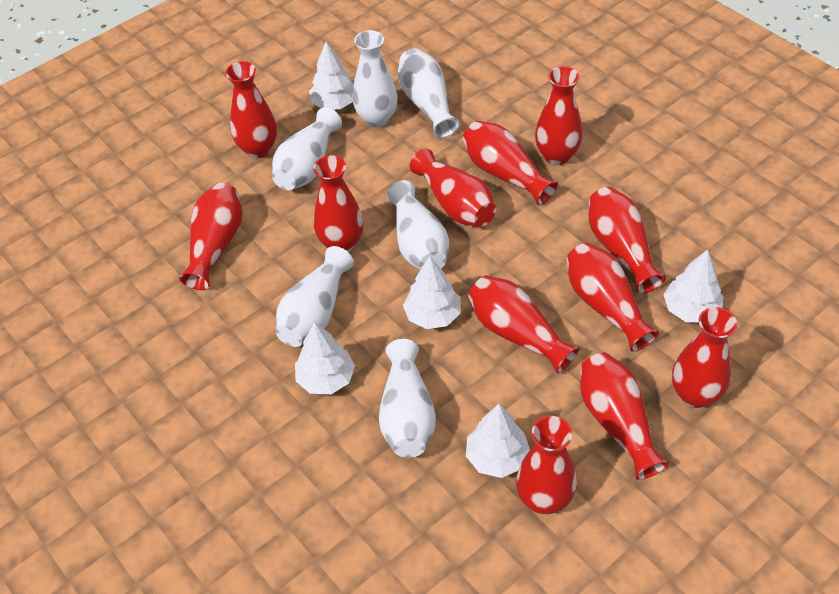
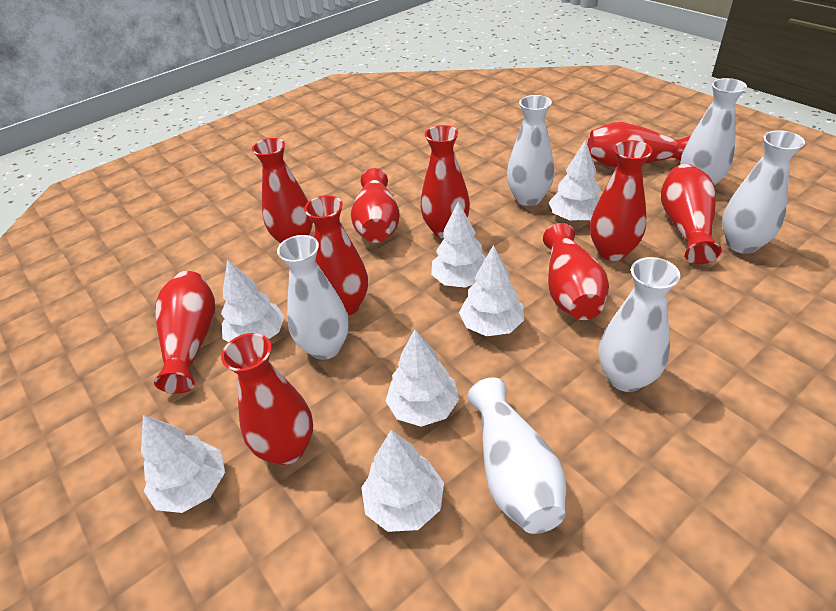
red vase: [179,183,242,290] [226,61,277,158] [313,155,364,252] [410,148,496,227] [463,121,558,205] [468,275,579,374] [516,416,577,514] [535,66,583,165] [566,243,659,352] [580,353,669,480] [588,187,666,294] [672,307,737,408] = 12 -> [154,271,215,394] [221,333,313,465] [252,138,313,244] [304,195,368,316] [351,168,400,243] [420,125,470,239] [543,223,609,320] [587,122,691,168] [590,140,652,261] [661,164,722,264] = 10
white tree: [295,322,355,394] [309,42,354,109] [403,256,461,329] [466,404,530,478] [663,249,723,322] = 5 -> [141,415,225,513] [221,259,285,342] [361,430,444,532] [386,329,459,427] [431,202,486,288] [459,245,524,336] [548,140,601,221] = 7

